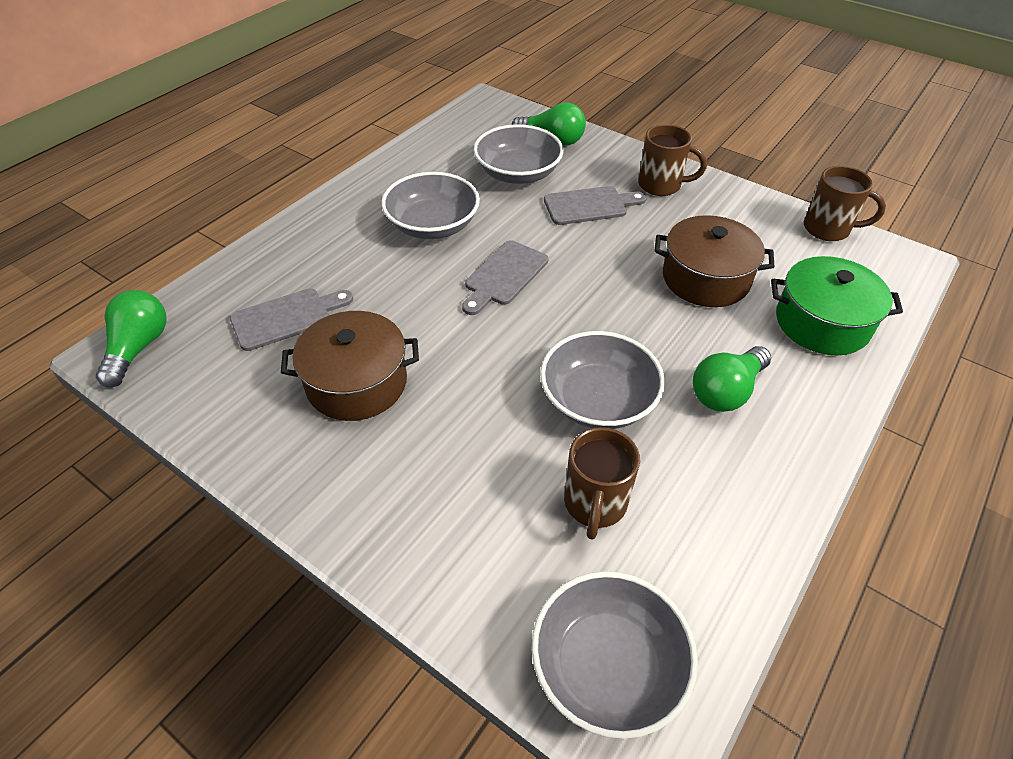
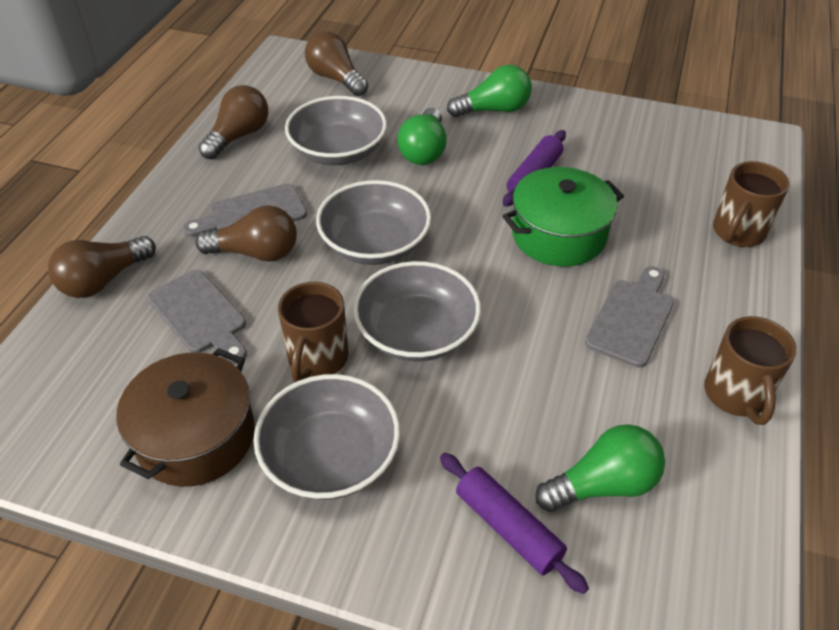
brown light bulb: none = 0 -> [48,236,156,298] [195,205,297,261] [198,85,268,159] [305,31,368,96] = 4
brown pot: [281,311,419,421] [654,215,775,307] = 2 -> [116,348,255,487] = 1
purple rolling pin: none = 0 -> [440,453,589,594] [503,130,566,207] = 2

